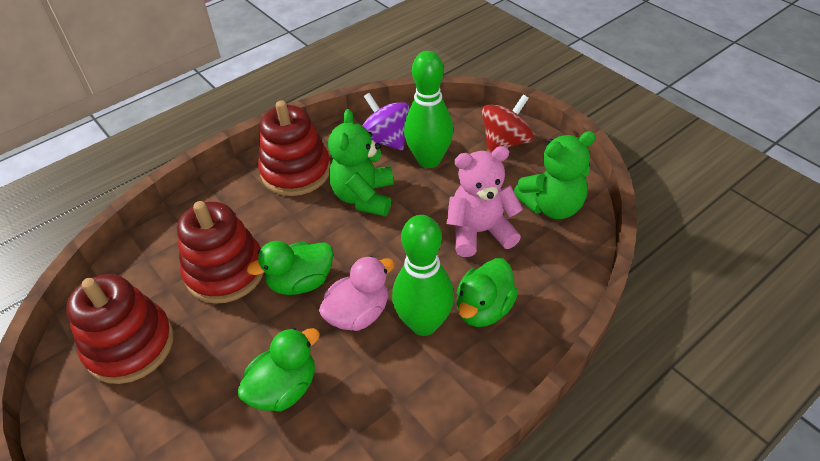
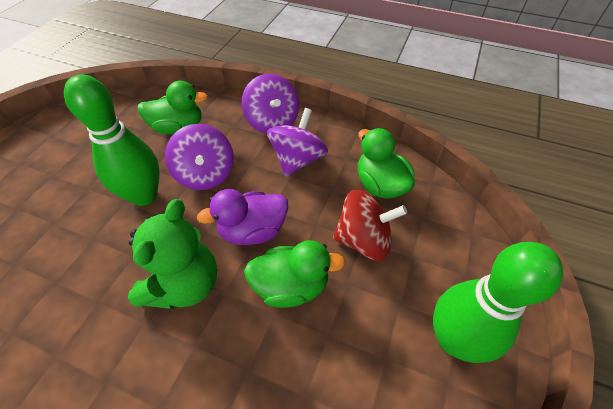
green teddy bear: [328,109,394,216] [514,131,596,219] = 2 -> [128,199,217,309] = 1
pink duck: [319,256,395,331] = 1 -> none = 0
pink teddy bear: [447,146,523,257] = 1 -> none = 0
purple duck: none = 0 -> [197,189,288,245] = 1
purple spinning top: [362,93,410,150] = 1 -> [165,124,234,190] [241,74,299,134] [267,108,328,177] = 3
red stacking toy: [66,274,174,384] [177,201,264,304] [258,100,330,196] = 3 -> none = 0

